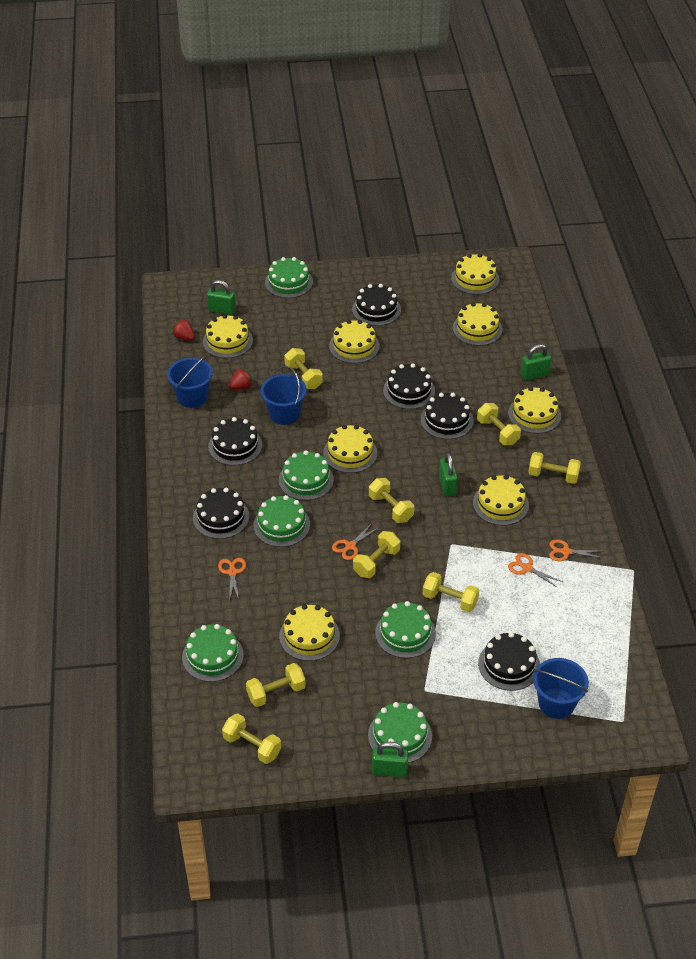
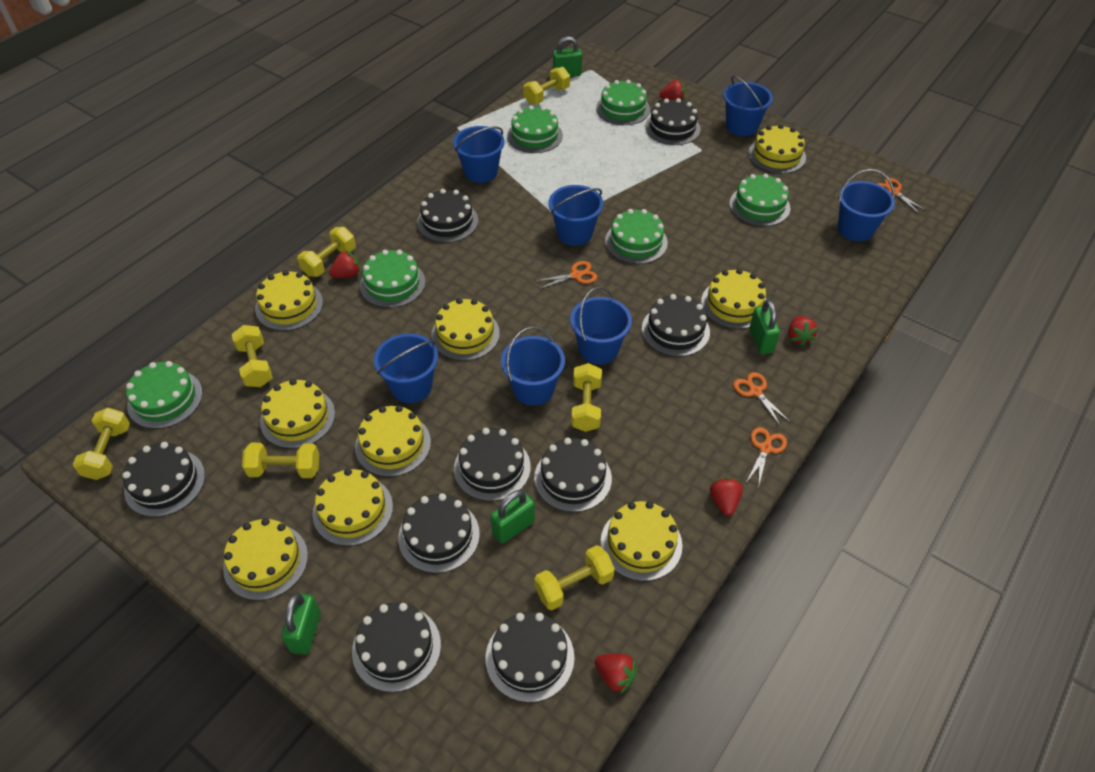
black cake: [193,488,249,539] [208,417,262,466] [352,284,401,326] [383,363,435,409] [421,393,474,439] [478,632,540,691] = 6 -> [122,442,205,517] [352,602,441,692] [398,493,480,573] [417,189,478,243] [454,428,531,501] [486,612,575,702] [534,438,612,512] [642,294,710,357] [645,98,701,145] = 9
blue bucket: [167,356,213,408] [261,366,307,425] [533,658,589,719] = 3 -> [374,333,438,403] [453,126,504,183] [501,326,565,406] [549,185,603,245] [570,287,632,364] [724,75,773,136] [838,169,895,241] = 7
red strawberry: [172,319,195,341] [228,368,253,390] = 2 -> [329,250,360,278] [595,653,638,694] [660,80,686,101] [710,477,743,516] [789,316,818,346] = 5
yellow cake: [203,315,253,358] [279,604,340,661] [323,425,377,473] [329,320,380,363] [451,254,499,295] [453,302,503,346] [473,475,529,525] [508,387,561,434] = 8 -> [223,518,308,601] [255,270,323,331] [260,379,335,449] [313,469,393,546] [355,405,431,477] [431,298,500,361] [601,501,682,581] [701,269,767,329] [748,124,806,174] = 9
yellow dumbbell: [222,713,281,764] [246,663,306,707] [284,348,323,389] [353,531,400,578] [369,478,414,523] [423,572,479,612] [477,403,521,445] [528,452,581,484] = 8 -> [73,408,130,480] [232,325,273,387] [242,443,319,478] [297,227,356,277] [523,67,570,105] [534,545,615,610] [571,363,602,432] = 7

